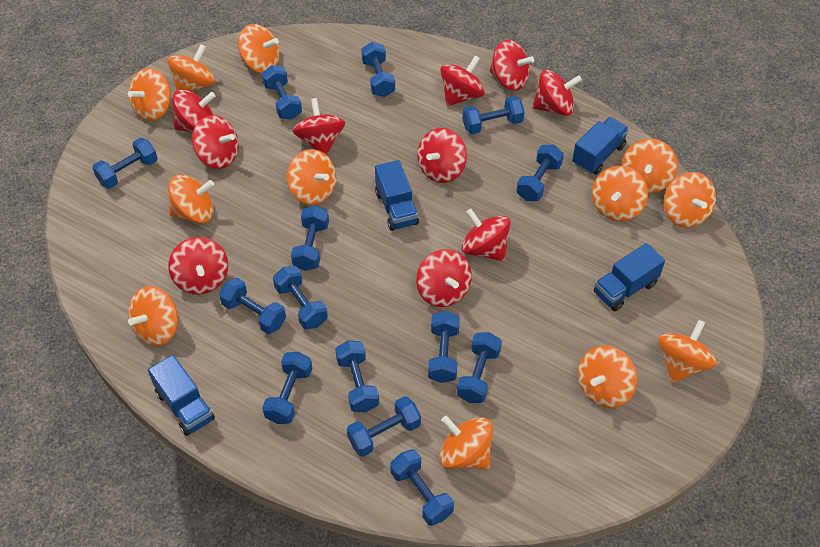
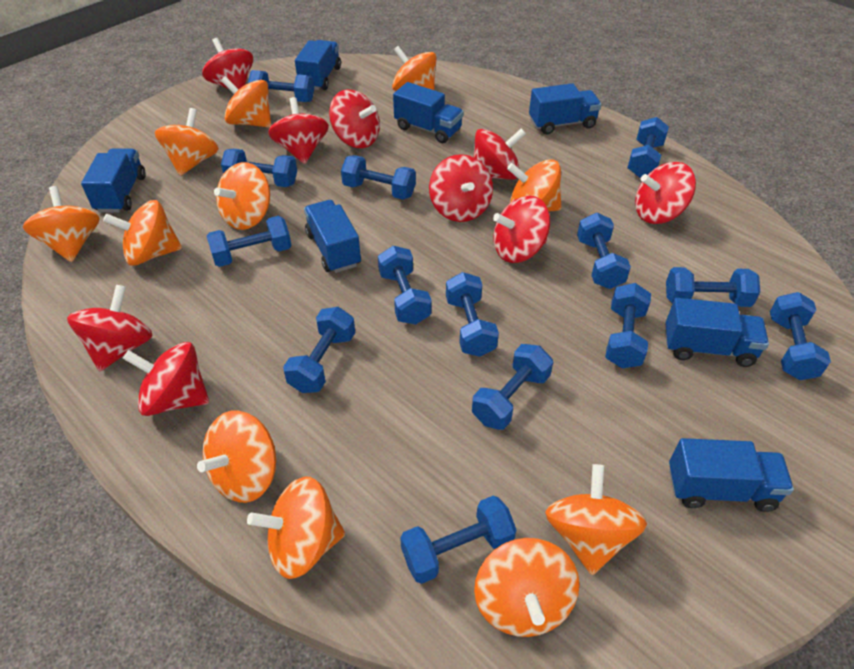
blue truck: [148,355,215,436] [375,160,419,231] [572,117,629,174] [594,243,665,311] = 4 -> [81,148,146,213] [295,40,341,90] [304,200,361,273] [393,82,464,143] [529,83,602,134] [665,298,769,367] [669,438,794,512] = 7
orange spinning top: [128,68,171,121] [128,286,178,346] [167,44,215,92] [168,174,214,223] [238,24,279,73] [287,149,336,205] [439,416,493,469] [578,345,637,408] [592,166,648,221] [621,138,678,193] [658,320,717,383] [664,172,716,228] = 12 -> [23,186,100,262] [103,200,182,266] [155,108,219,176] [197,410,276,503] [214,162,270,230] [221,76,271,128] [247,476,345,579] [392,46,437,91] [474,538,580,637] [507,159,562,211] [546,464,647,575] = 11
red spinning top: [168,237,228,294] [172,89,215,132] [192,115,239,169] [293,98,345,155] [416,249,472,307] [417,128,467,183] [440,55,485,106] [461,209,511,261] [490,40,534,91] [532,70,582,116] = 10 -> [67,285,153,371] [122,342,209,416] [202,38,253,89] [268,97,329,164] [329,89,380,148] [429,154,493,222] [473,128,526,180] [493,196,550,263] [635,162,696,224] = 9

